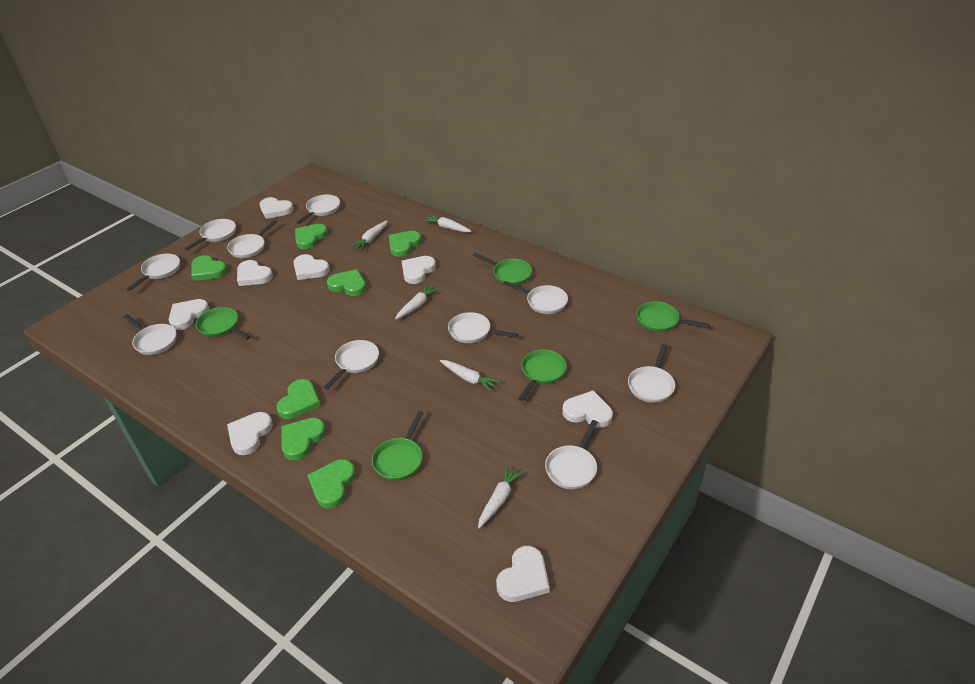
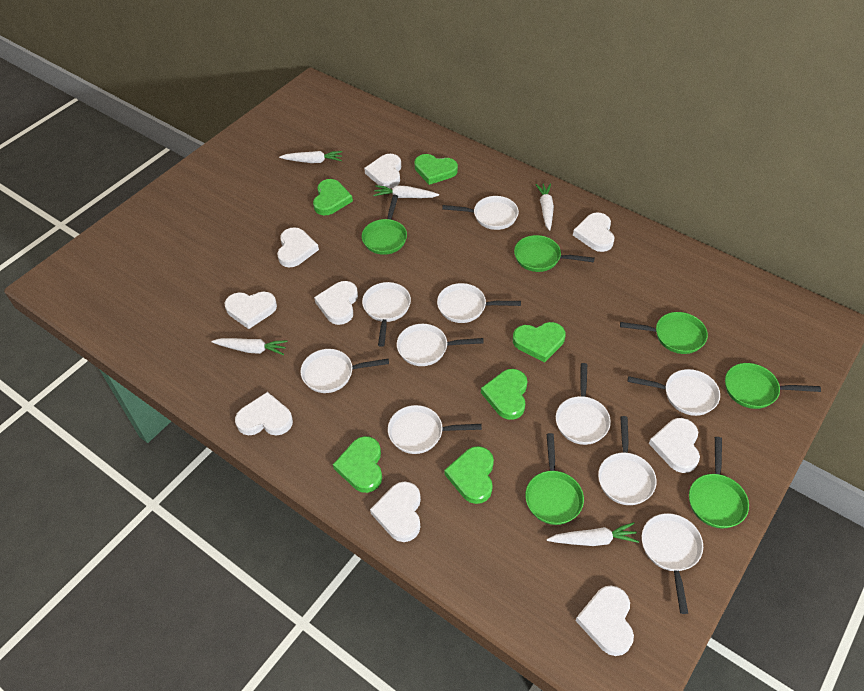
green heart: [191,255,227,281] [277,379,321,419] [281,418,326,461] [295,224,328,249] [308,459,356,508] [327,269,366,296] [389,231,421,257] = 7 -> [313,179,353,215] [333,436,382,493] [414,154,458,185] [444,446,494,504] [481,369,527,420] [513,322,566,363] = 6
green pan: [196,307,251,340] [372,411,424,481] [473,253,532,285] [518,350,567,401] [636,301,710,332] = 5 -> [362,195,407,255] [514,235,595,272] [525,433,584,525] [620,312,708,354] [689,437,749,529] [725,363,821,409] = 6
white heart: [169,299,210,330] [227,412,273,455] [237,260,273,286] [260,197,294,219] [293,254,330,280] [402,256,436,284] [496,546,550,602] [562,390,613,428] = 8 -> [225,292,277,329] [235,392,293,436] [277,227,319,267] [314,281,358,325] [364,154,401,189] [370,481,421,542] [573,213,614,252] [575,585,634,656] [649,418,700,473] = 9

